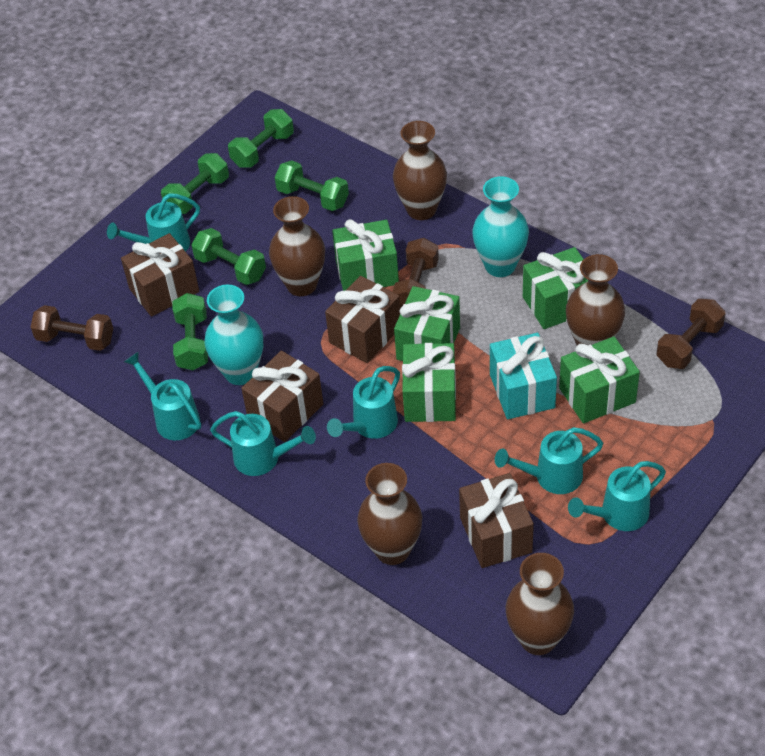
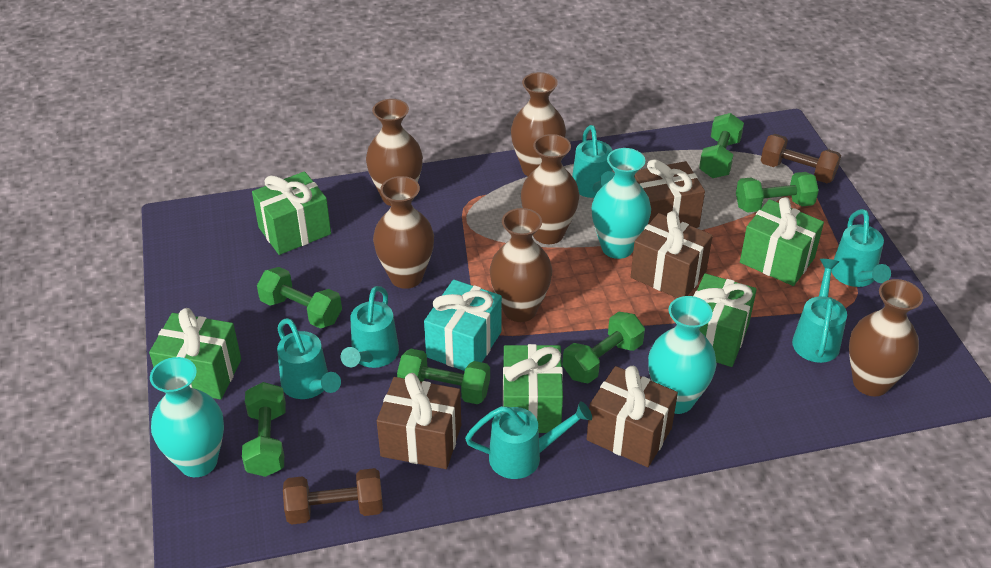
brown dumbbell: [30,305,113,351] [392,238,439,308] [657,299,726,369] = 3 -> [283,468,383,525] [761,134,841,183] = 2
brown vase: [269,196,325,296] [357,463,422,565] [393,121,447,220] [506,553,574,655] [566,254,625,345] = 5 -> [366,99,423,206] [373,176,434,289] [489,208,552,322] [511,72,566,176] [521,134,579,244] [849,279,923,396] = 6
green dumbbell: [161,153,229,214] [172,293,208,370] [191,228,266,285] [228,109,294,168] [275,160,349,211] = 5 -> [242,382,286,477] [257,267,342,329] [397,349,490,404] [562,312,645,383] [699,113,744,178] [736,172,819,212] = 6
turquoise vase: [205,285,263,385] [472,176,529,277] = 2 -> [150,357,224,477] [592,148,651,259] [648,296,717,414] = 3

